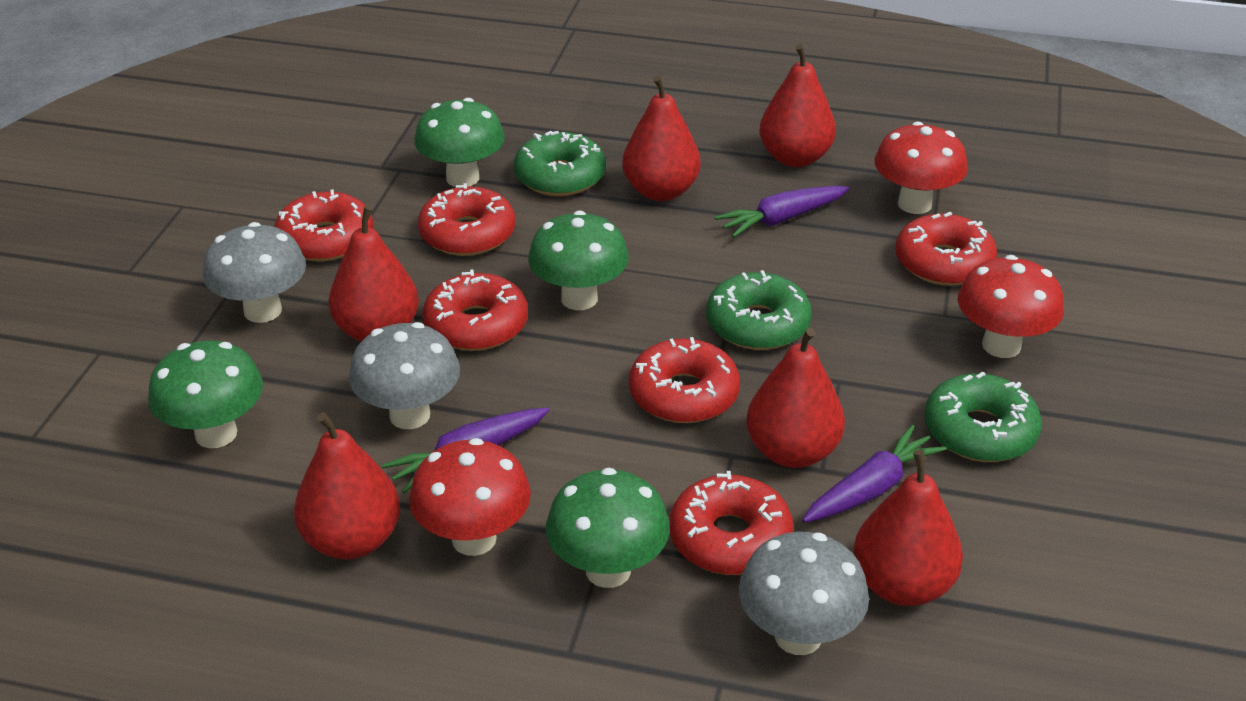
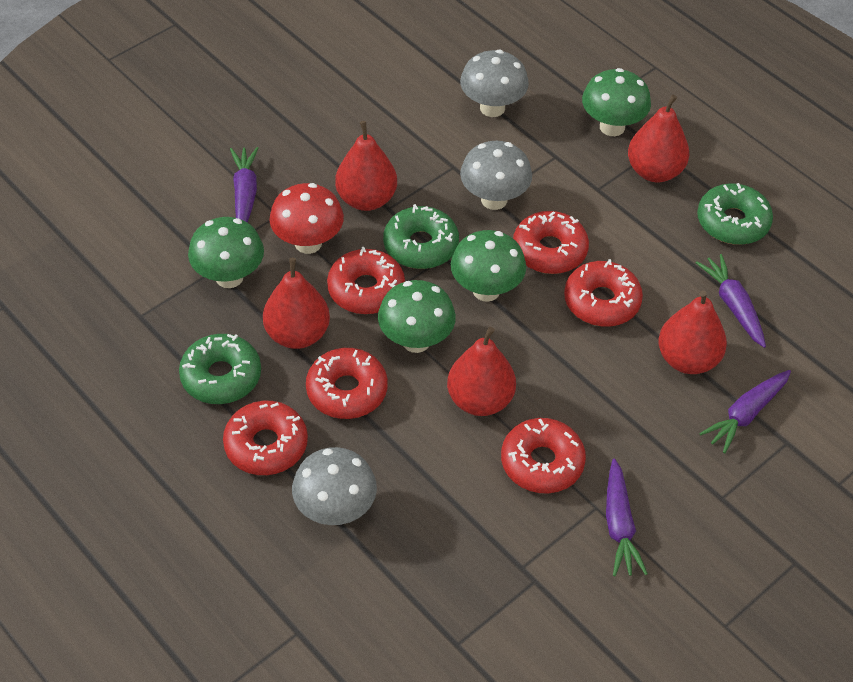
purple carrot: [382,408,549,493] [714,186,849,237] [802,425,947,523] = 3 -> [230,147,258,223] [606,458,648,576] [696,254,766,348] [699,370,791,453] = 4
red mushroom: [409,438,531,556] [874,121,968,214] [958,255,1064,358] = 3 -> [269,183,344,254] = 1
red pear: [294,412,400,559] [329,206,419,342] [622,76,700,201] [747,328,845,468] [760,44,836,167] [853,450,963,606] = 6 -> [263,258,330,349] [335,121,397,211] [447,327,516,416] [628,94,689,182] [658,290,727,374] = 5

